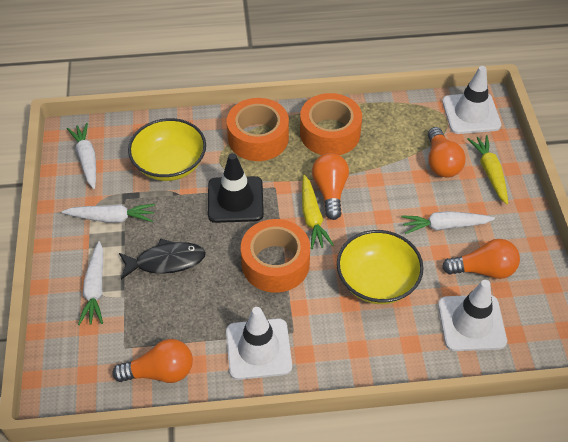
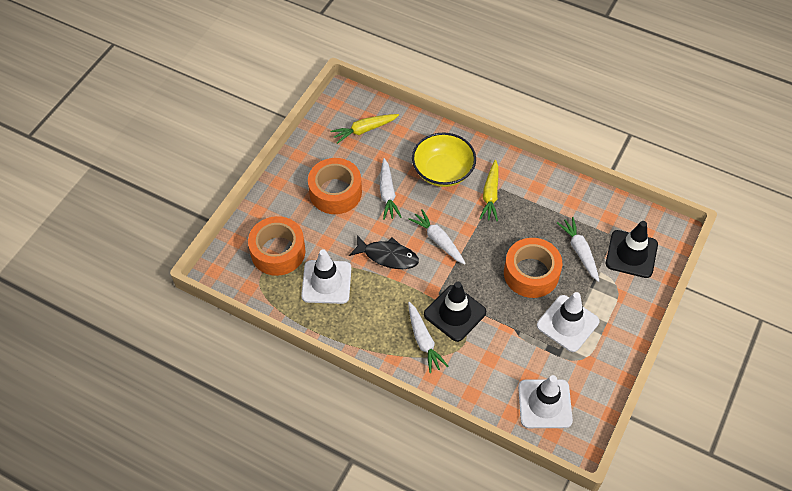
black traffic cone: [208,153,264,223] = 1 -> [424,282,486,342] [606,221,658,278] = 2
orange light bulb: [113,339,193,383] [312,153,349,220] [428,127,466,177] [442,239,520,279] = 4 -> none = 0
yellow bowl: [128,118,206,181] [337,230,424,304] = 2 -> [412,132,476,187] = 1

